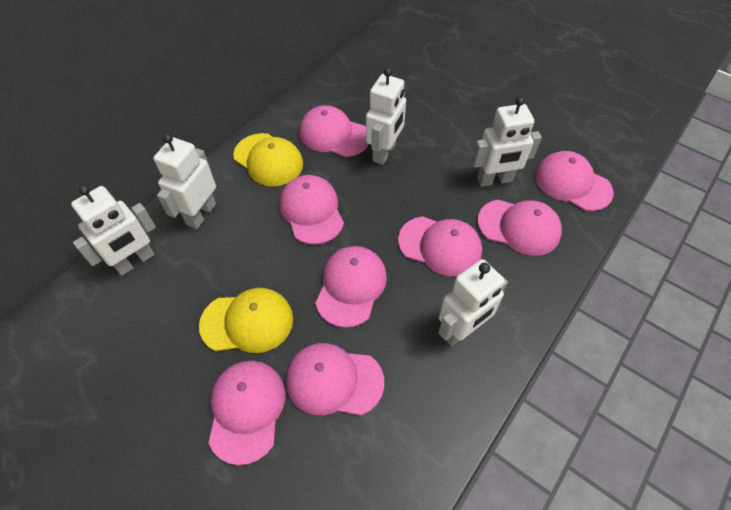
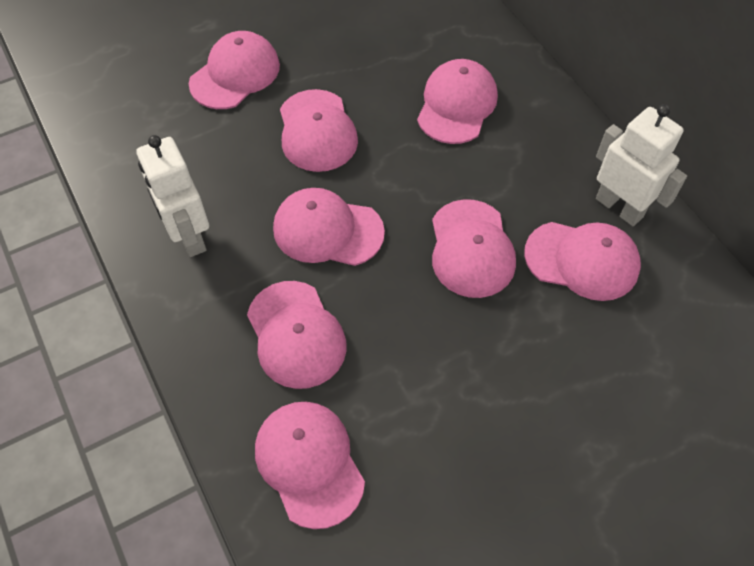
white robot: [71,185,156,276] [153,134,216,229] [366,68,406,165] [438,259,508,346] [472,97,542,187] = 5 -> [136,135,209,257] [596,104,687,226] = 2
yellow cap: [199,288,293,353] [233,133,303,186] = 2 -> none = 0

